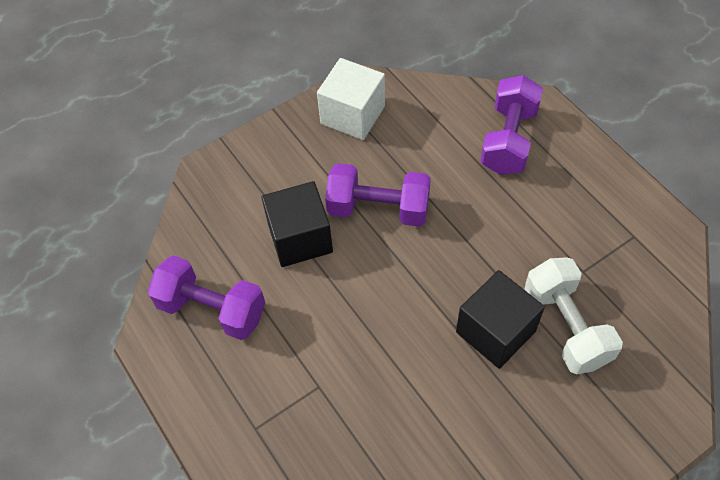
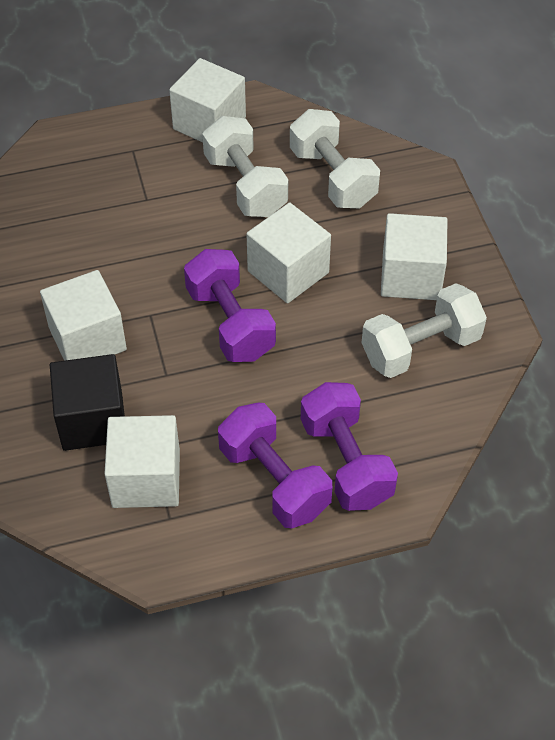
black cube: [261,181,333,267] [456,270,545,369] = 2 -> [50,354,125,451] = 1
white cube: [317,58,385,140] = 1 -> [40,270,127,361] [105,415,180,508] [169,58,246,143] [247,203,331,303] [381,213,448,300] = 5
white dumbbell: [525,257,623,374] = 1 -> [202,116,288,217] [290,109,380,208] [362,283,487,378] = 3

